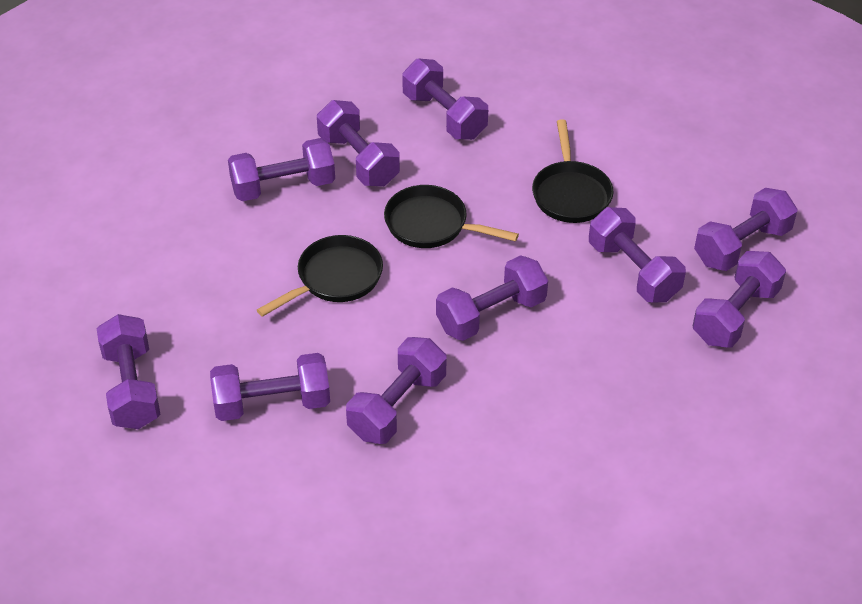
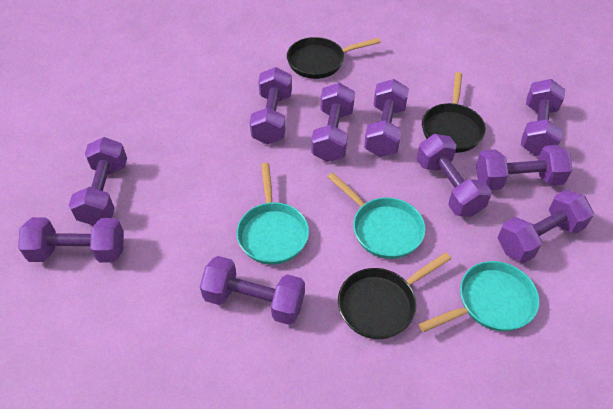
turquoise pan: none = 0 -> [237,163,309,265] [328,173,426,259] [419,261,539,332] = 3

